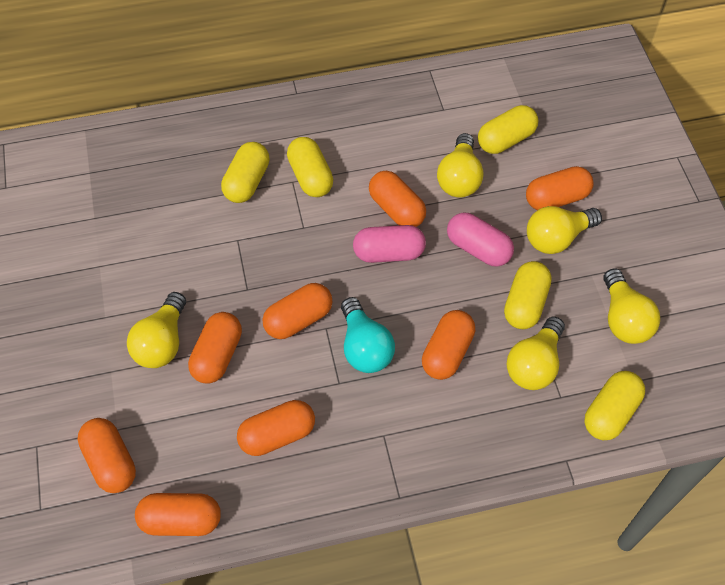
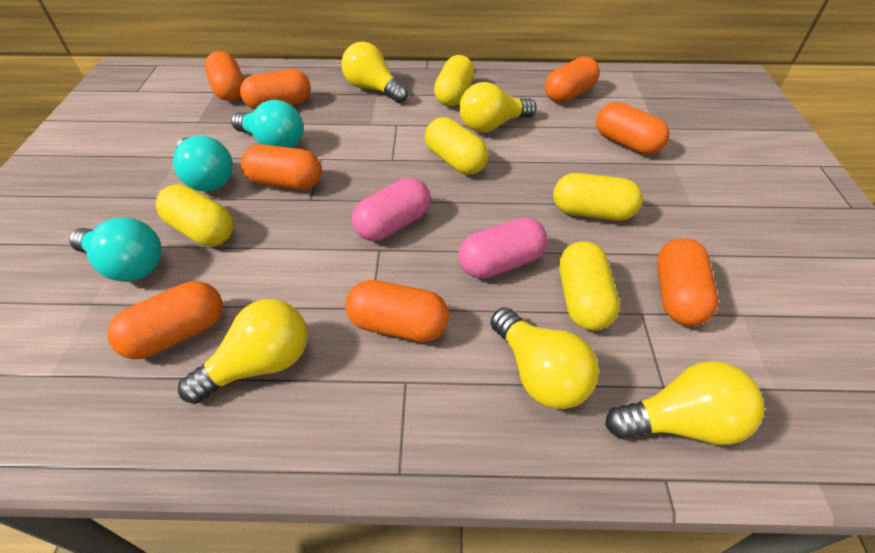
turquoise light bulb: [341,297,395,373] = 1 -> [69,217,162,282] [173,136,233,191] [231,100,303,148] = 3

